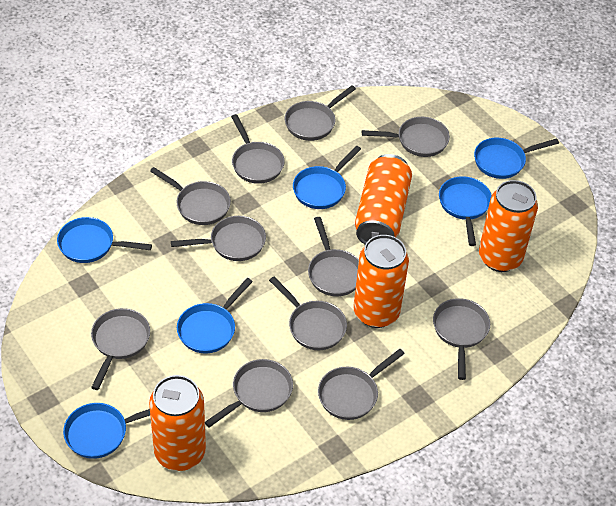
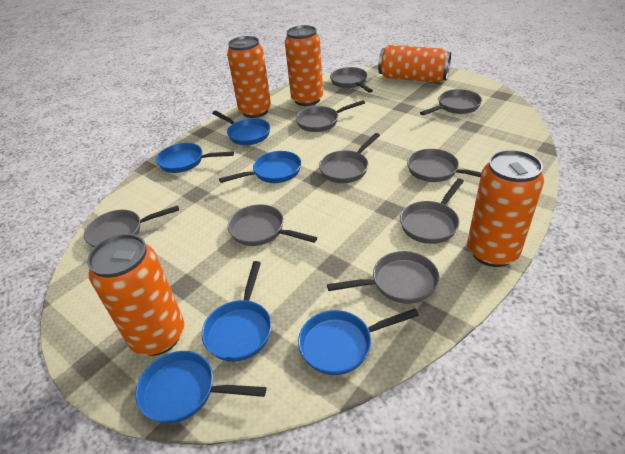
grey pan: [91,308,150,390] [150,167,231,225] [171,216,266,261] [205,359,293,428] [231,114,285,184] [269,277,347,350] [285,85,356,141] [308,217,359,296] [318,349,405,420] [362,117,450,157] [433,298,490,380] = 11 -> [84,206,179,248] [228,204,317,246] [296,100,365,132] [319,133,380,183] [327,251,439,304] [330,67,373,93] [400,179,464,244] [407,149,481,182] [420,89,482,115] = 9
orange can: [149,375,206,471] [353,235,409,328] [355,154,412,245] [479,180,538,272] = 4 -> [87,234,184,356] [227,36,271,118] [285,25,323,106] [378,45,451,82] [467,150,544,267] = 5

